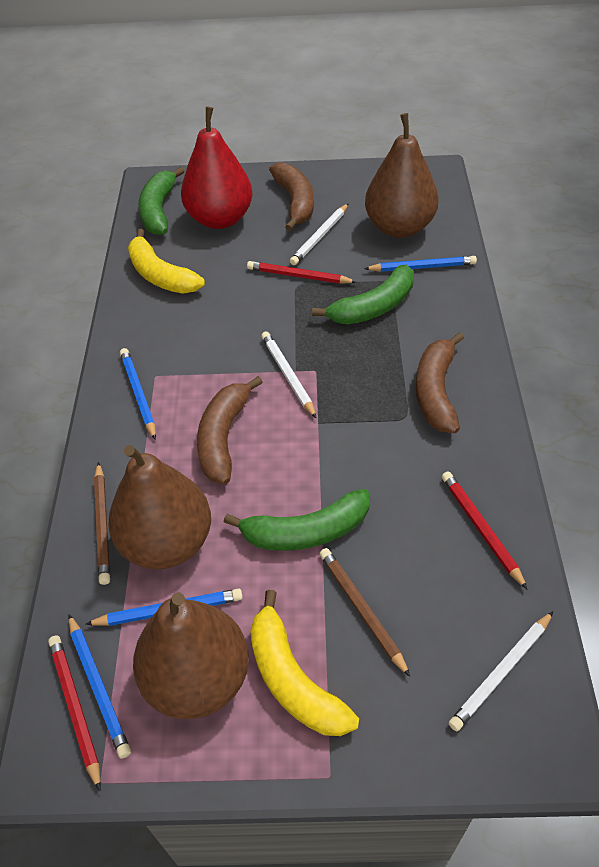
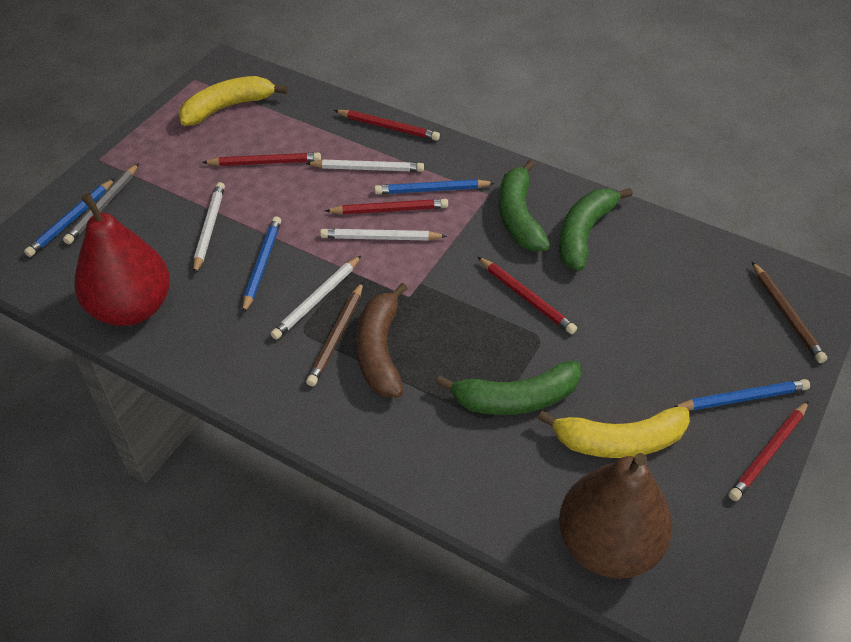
brown banana: [197,376,263,484] [269,162,314,231] [416,332,464,433] = 3 -> [356,283,408,398] = 1
brown pear: [108,445,211,569] [133,592,249,719] [365,113,439,238] = 3 -> [559,453,673,579] = 1
grey pencil: none = 0 -> [63,163,139,244] = 1
red pencil: [48,636,101,791] [247,261,357,284] [442,472,528,590] = 3 -> [202,153,321,166] [325,199,448,214] [334,110,440,141] [478,257,577,334] [728,401,809,501] = 5
white pencil: [261,331,317,419] [290,203,349,265] [449,611,554,731] = 3 -> [193,182,225,274] [271,255,362,340] [305,160,424,172] [320,229,447,241] = 4

